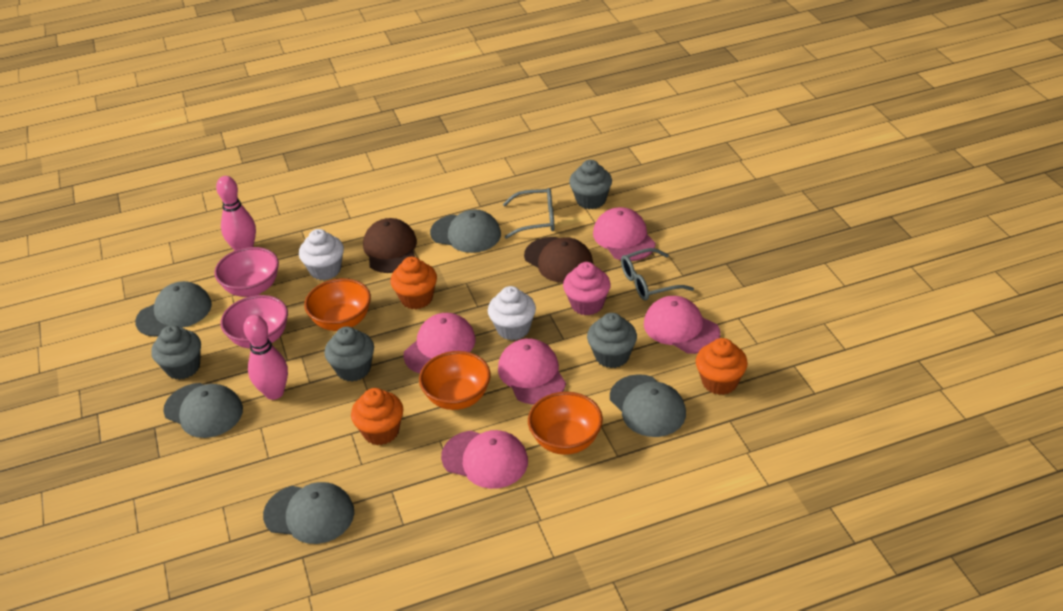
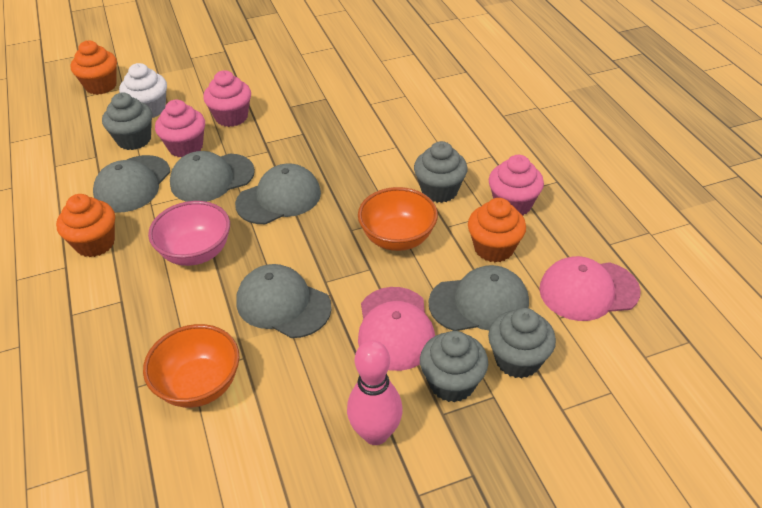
brown cap: [363,218,417,273] [524,237,593,283] = 2 -> none = 0
grey glasses: [503,188,555,239] [621,248,694,301] = 2 -> none = 0
orange bowl: [304,278,371,331] [419,351,490,410] [528,392,603,455] = 3 -> [143,324,239,408] [358,187,438,251] = 2
pink bowl: [214,247,279,297] [220,295,288,348] = 2 -> [148,201,230,266] = 1
pink bowling pin: [216,176,256,250] [243,315,288,400] = 2 -> [347,340,403,445] = 1
pink cap: [403,313,476,374] [441,430,528,489] [498,338,566,404] [593,207,656,261] [644,296,720,354] = 5 -> [358,287,435,371] [539,256,641,321] = 2
pink cupcake: [563,262,611,315] = 1 -> [155,100,205,158] [203,70,251,127] [489,155,544,216] = 3
white cupcake: [299,229,344,280] [488,286,536,340] = 2 -> [119,63,167,118] = 1

